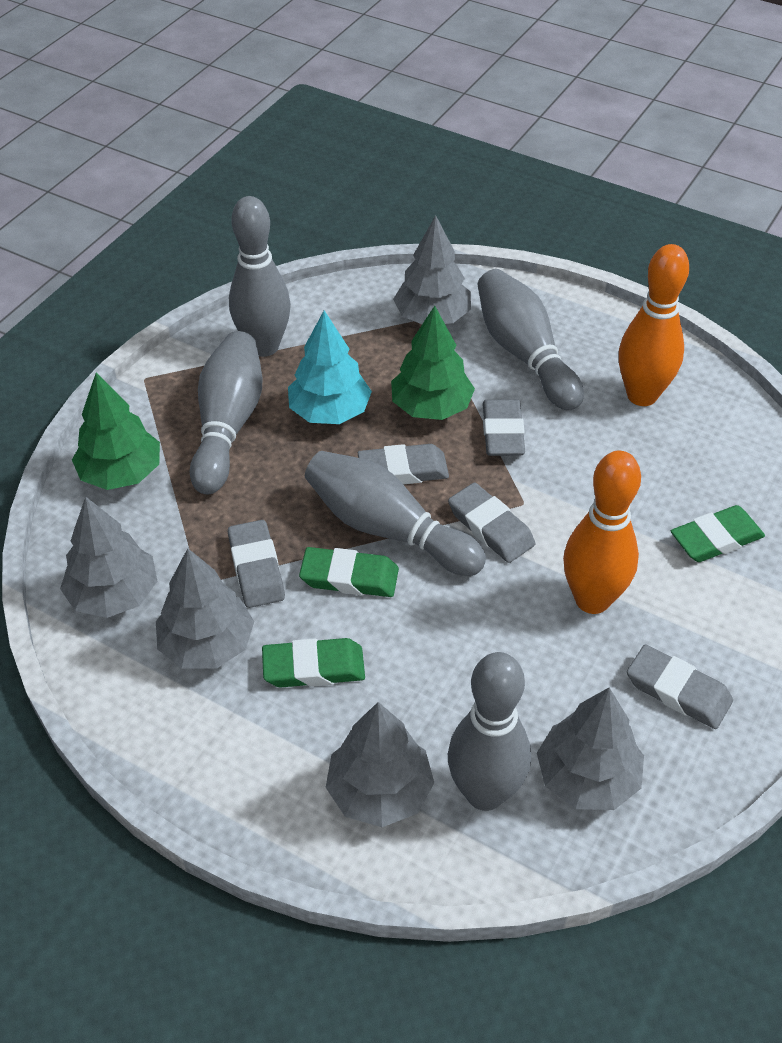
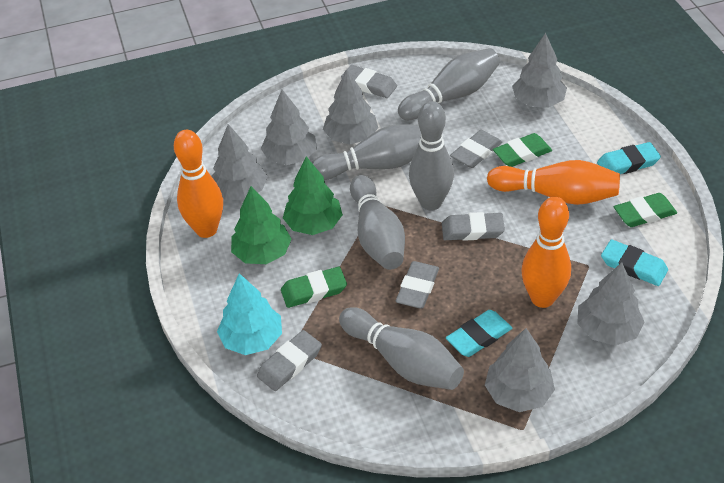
grey tree: [60,497,157,618] [156,548,254,668] [326,702,434,827] [393,215,471,324] [537,687,644,810] = 5 -> [211,124,268,200] [261,90,317,165] [323,69,378,144] [485,328,555,412] [512,33,567,107] [577,262,644,346] = 6
orange bowling pin: [563,451,641,614] [619,244,689,406] = 2 -> [174,130,223,238] [487,160,620,205] [521,197,571,308] = 3
turquoise eraser: none = 0 -> [446,310,512,357] [597,142,661,174] [601,239,668,286] = 3

